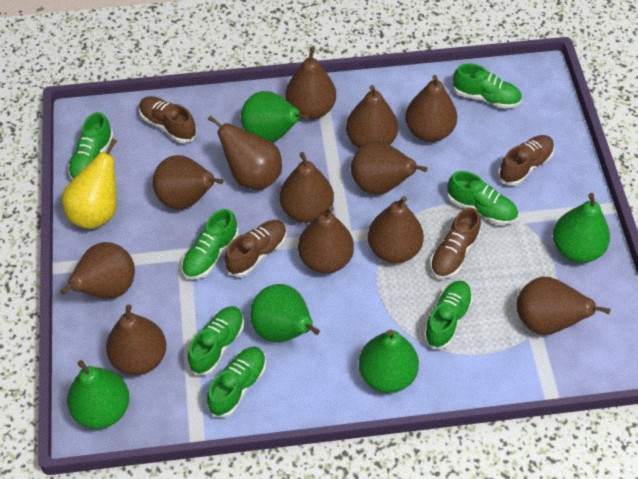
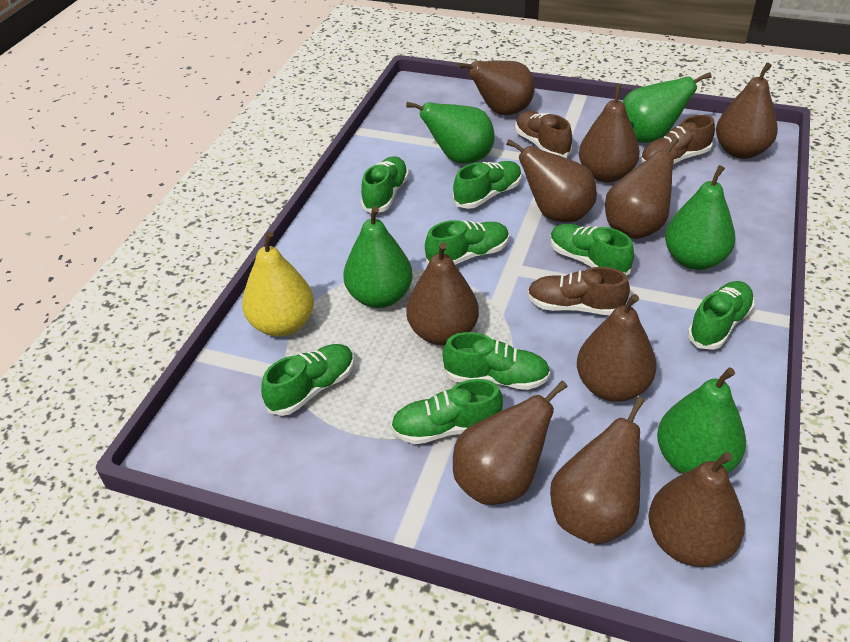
brown pear: [60,242,135,299] [106,305,166,375] [153,155,224,210] [208,116,282,190] [280,152,334,223] [285,47,336,119] [298,206,354,273] [346,85,398,148] [351,141,428,195] [368,196,424,263] [405,75,457,142] [516,277,611,335] = 12 -> [407,243,479,345] [453,381,567,505] [458,61,535,115] [506,139,597,223] [550,397,645,544] [577,294,657,402] [579,84,640,183] [605,137,679,239] [648,452,745,567] [716,62,778,159] = 10
brown shoe: [139,96,197,143] [225,220,287,277] [430,208,481,279] [498,135,554,186] = 4 -> [515,111,572,158] [527,267,630,315] [640,115,715,164] = 3
green shoe: [68,112,114,180] [182,209,238,279] [188,306,244,375] [207,347,266,418] [423,281,473,349] [447,171,518,225] [452,63,522,109] = 7 -> [261,344,354,416] [361,156,409,213] [391,379,503,444] [425,220,509,265] [443,332,550,390] [453,161,522,209] [550,224,634,275] [687,281,755,350] = 8

